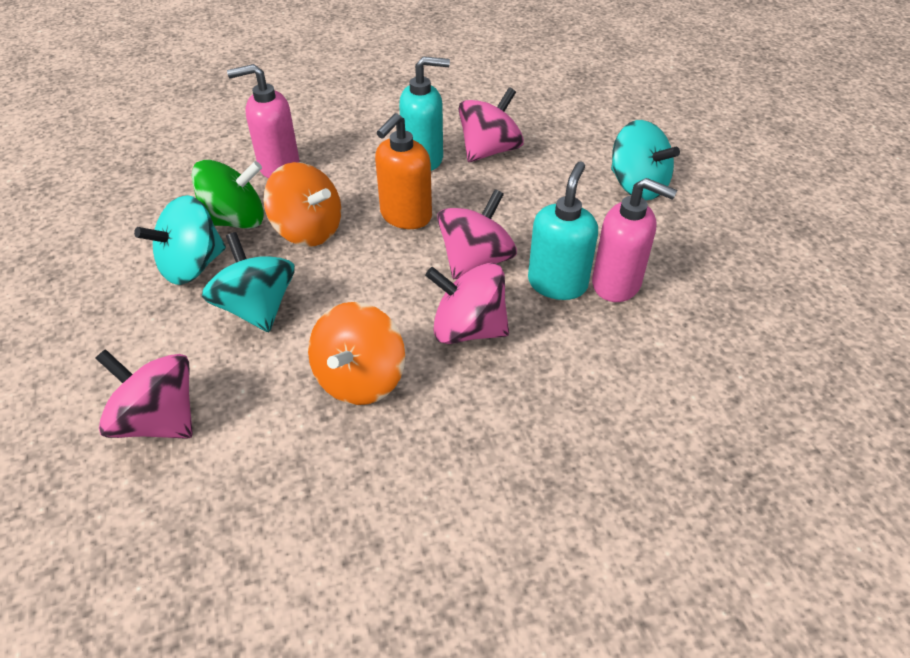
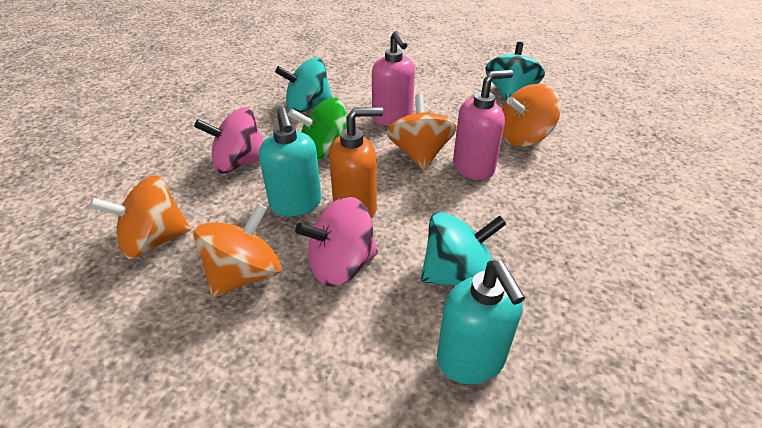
orange spinning top: [263,162,341,247] [308,302,405,405] = 2 -> [89,175,191,259] [193,204,281,297] [386,94,457,170] [502,84,561,147] = 4
pink spinning top: [95,349,193,439] [425,263,509,344] [437,189,517,279] [458,87,524,162] = 4 -> [194,107,263,173] [295,197,378,287] = 2

